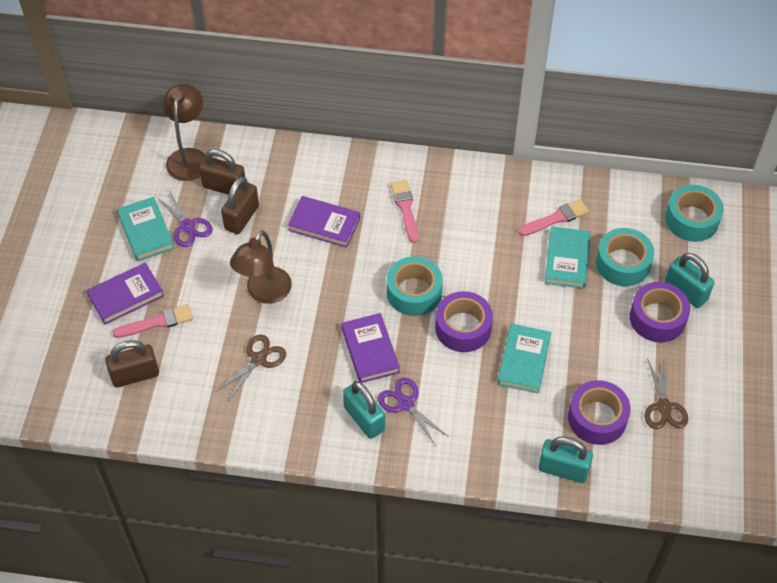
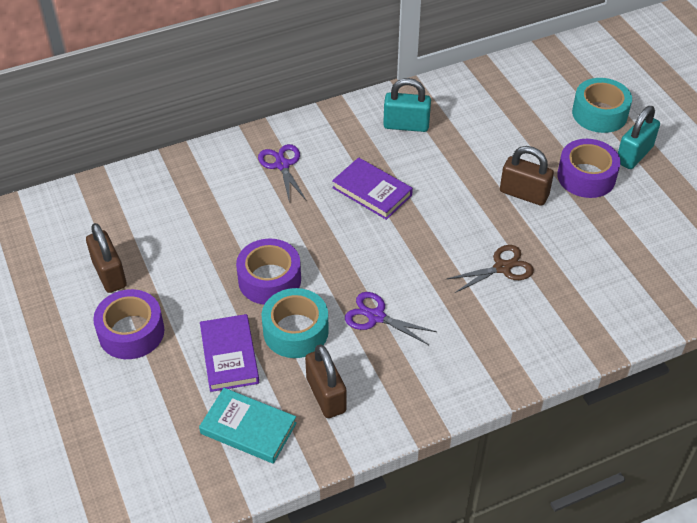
brown lamp: [163,84,205,181] [230,230,292,304] = 2 -> none = 0
brown scissors: [215,335,286,401] [645,358,688,429] = 2 -> [447,245,534,293] = 1
pink brush: [113,304,193,338] [391,180,419,243] [518,199,589,236] = 3 -> none = 0
purple book: [86,263,164,325] [288,196,360,248] [341,313,400,383] = 3 -> [200,314,259,392] [332,157,413,220] = 2
turquoise book: [117,197,175,261] [497,324,551,394] [545,226,590,289] = 3 -> [199,388,297,464] = 1
turquoise padlock: [343,381,385,439] [538,437,593,483] [665,253,714,308] = 3 -> [383,78,431,132] [618,106,660,169] = 2
turquoise tape: [387,256,443,316] [596,228,654,286] [665,185,724,242] = 3 -> [262,288,329,358] [572,78,632,133] = 2

